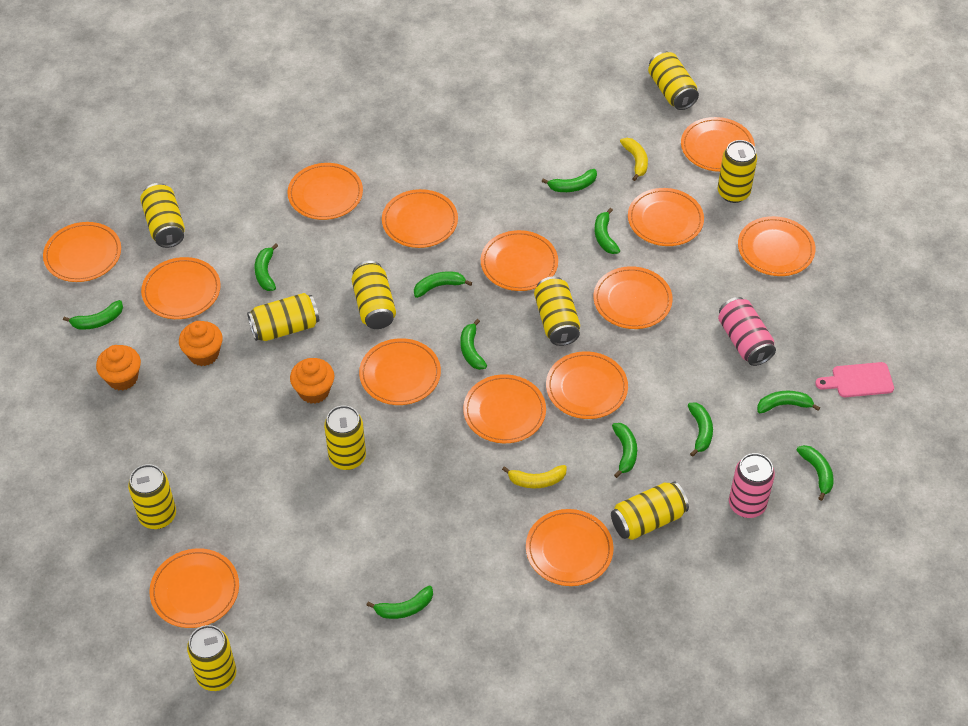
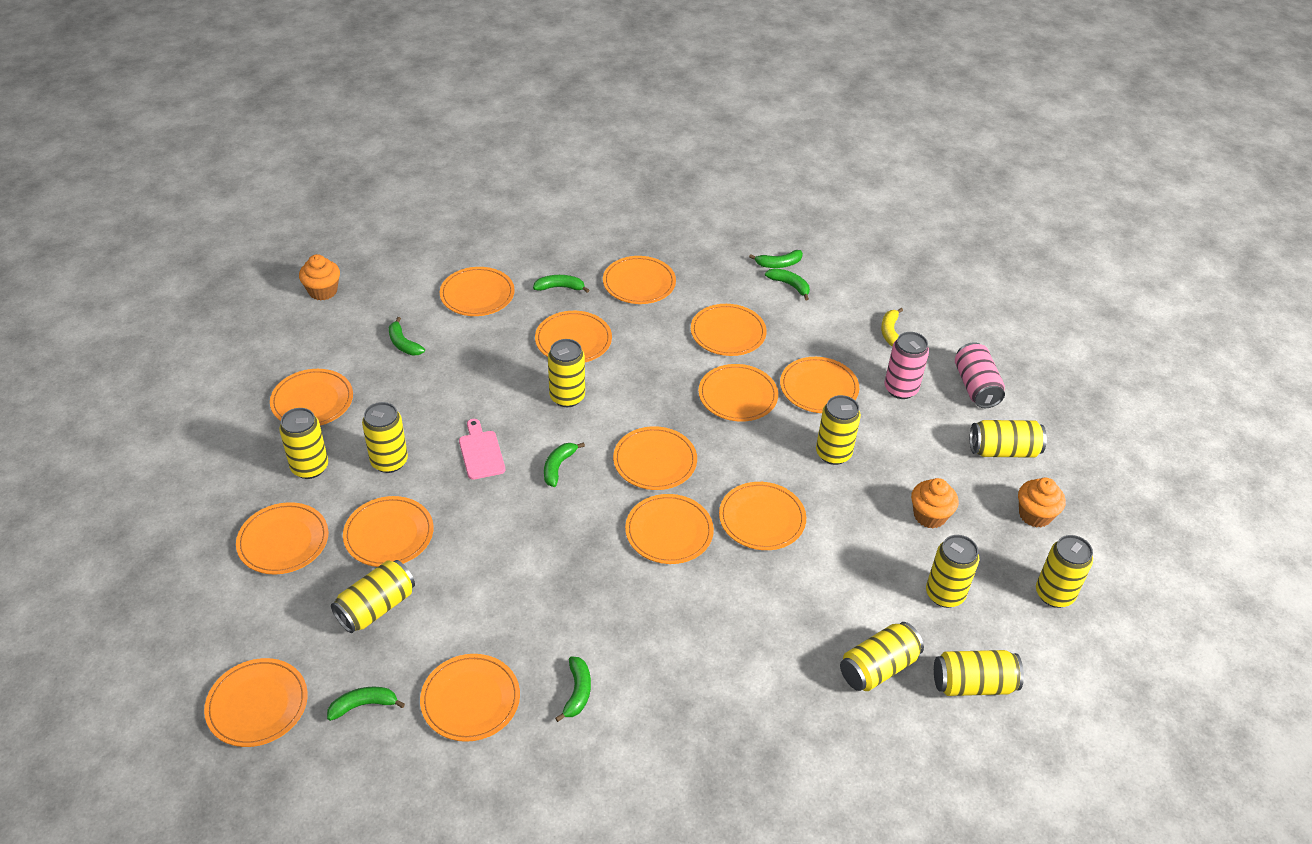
green banana: [63,300,123,330] [254,244,278,291] [366,585,433,619] [414,271,472,298] [460,319,487,370] [541,169,597,192] [595,208,620,254] [612,423,637,478] [688,403,713,457] [757,391,820,413] [797,445,834,501] = 11 -> [327,687,405,721] [389,317,425,356] [533,275,589,293] [544,442,585,487] [555,656,591,722] [749,250,803,268] [765,268,810,300] = 7
yellow banana: [502,465,567,488] [620,138,648,181] = 2 -> [881,308,903,346] = 1

